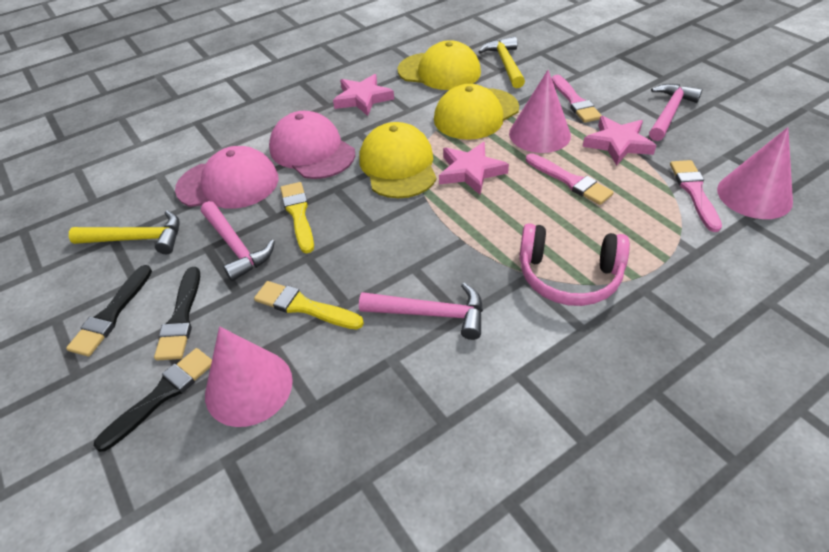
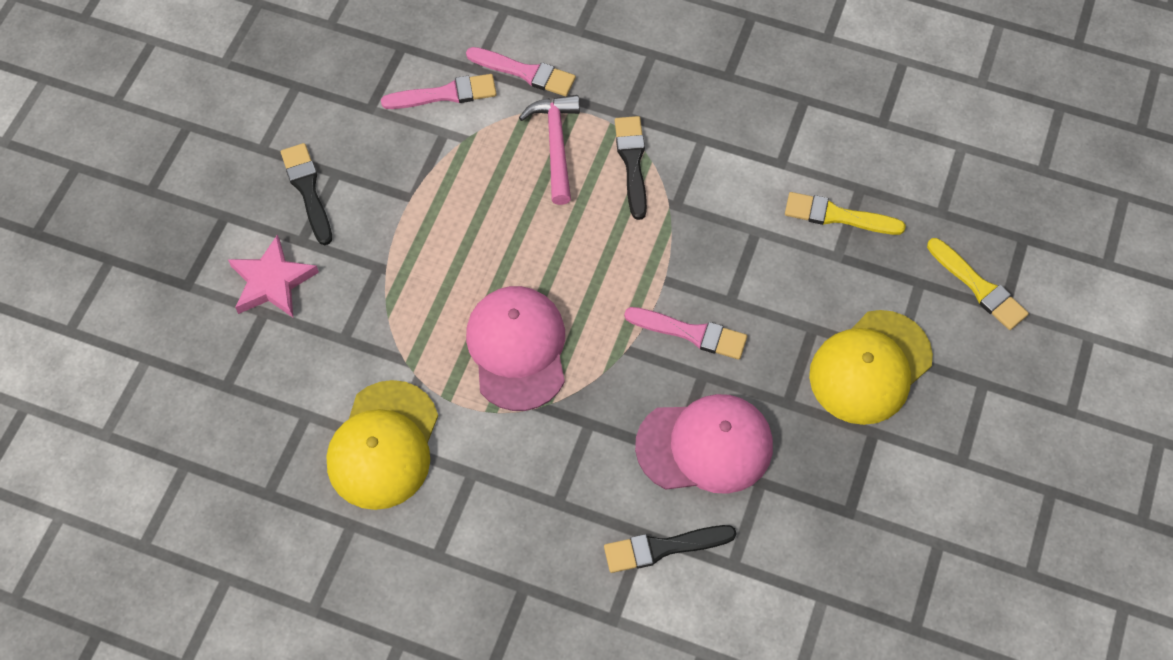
pink cone: [205,326,293,427] [509,70,571,153] [717,127,793,219] = 3 -> none = 0
pink hammer: [201,201,275,281] [359,283,483,340] [649,84,702,141] = 3 -> [519,95,580,205] = 1
pink headphones: [519,223,630,306] = 1 -> none = 0
pink star: [333,74,394,116] [439,142,509,195] [583,116,657,166] = 3 -> [228,234,319,317] = 1
yellow cap: [359,122,437,198] [398,40,481,90] [434,84,519,140] = 3 -> [326,380,438,510] [809,310,933,425] = 2
yellow hammer: [69,211,180,254] [478,37,525,88] = 2 -> none = 0

